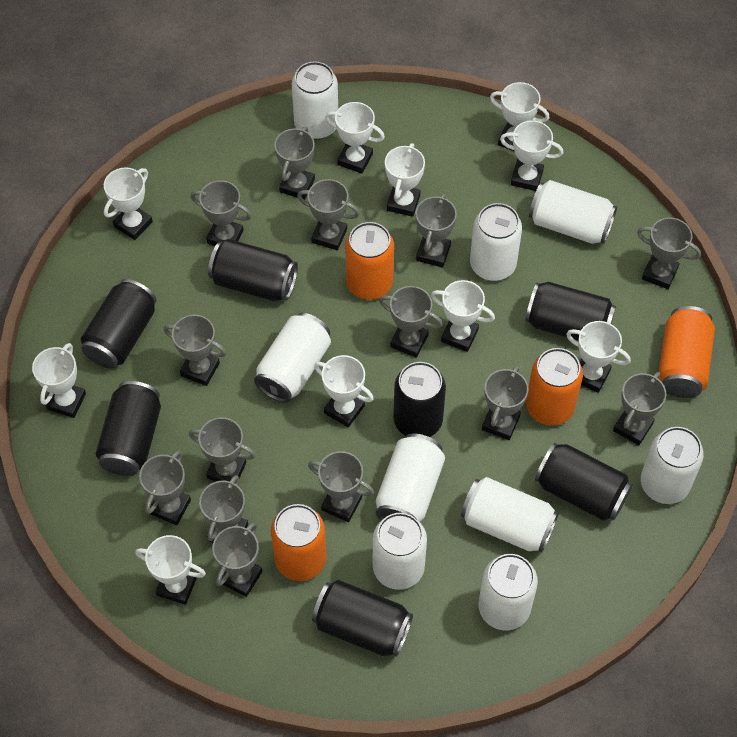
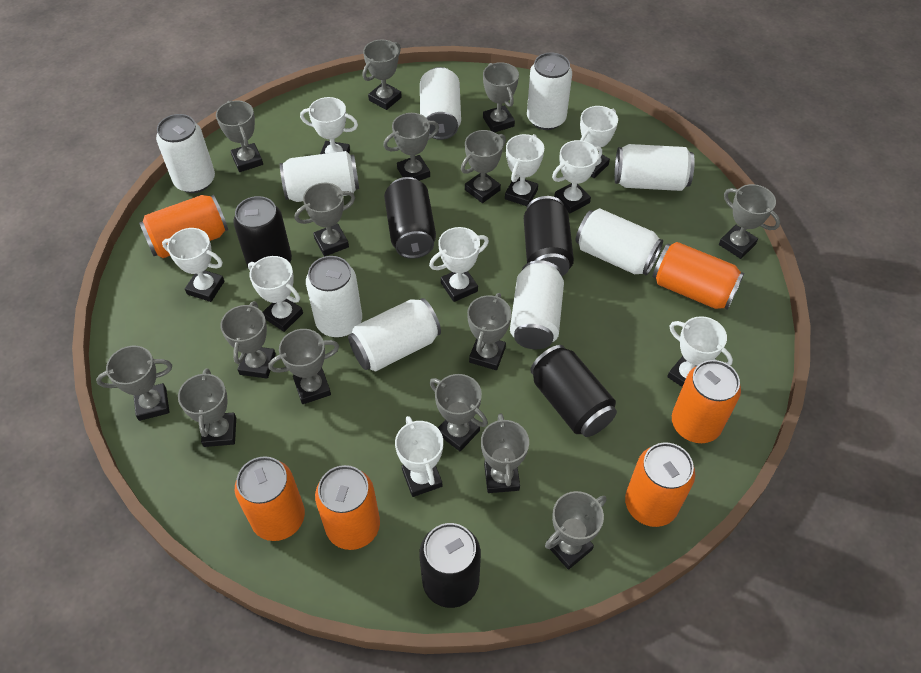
black can: [81,279,156,368] [96,381,161,476] [208,239,298,301] [312,580,413,657] [393,362,446,437] [525,282,616,340] [535,443,633,521] = 7 -> [233,196,292,267] [384,177,436,259] [419,523,481,608] [524,196,574,276] [530,345,617,437] = 5
grey trophy: [139,450,191,525] [164,315,226,386] [189,417,256,482] [191,180,252,246] [199,475,248,543] [212,522,262,597] [274,127,315,200] [297,179,360,250] [308,451,374,522] [379,286,443,358] [415,194,457,268] [482,365,528,440] [613,372,666,445] [637,217,701,289] = 14 -> [96,346,172,421] [178,368,236,447] [216,100,263,172] [220,301,276,378] [268,329,339,404] [295,183,355,256] [363,39,402,110] [383,113,439,181] [430,374,488,451] [461,130,506,203] [467,293,511,370] [481,413,529,493] [483,62,519,132] [545,491,606,570] [719,184,780,259] = 15
orange can: [271,504,327,581] [345,222,394,300] [526,348,583,426] [659,306,715,398] = 4 -> [139,195,228,258] [235,456,305,541] [315,465,380,550] [625,442,695,527] [653,242,744,310] [672,360,741,443] = 6
white trophy: [32,343,86,418] [104,167,153,240] [135,535,206,605] [314,355,374,427] [325,102,385,174] [385,143,425,217] [431,280,495,352] [490,82,549,151] [500,120,563,191] [566,321,631,393] = 10 -> [162,228,224,302] [248,256,303,332] [300,97,358,154] [395,416,443,497] [429,227,489,302] [505,134,544,206] [552,140,602,213] [580,106,618,178] [667,316,733,387] = 9

